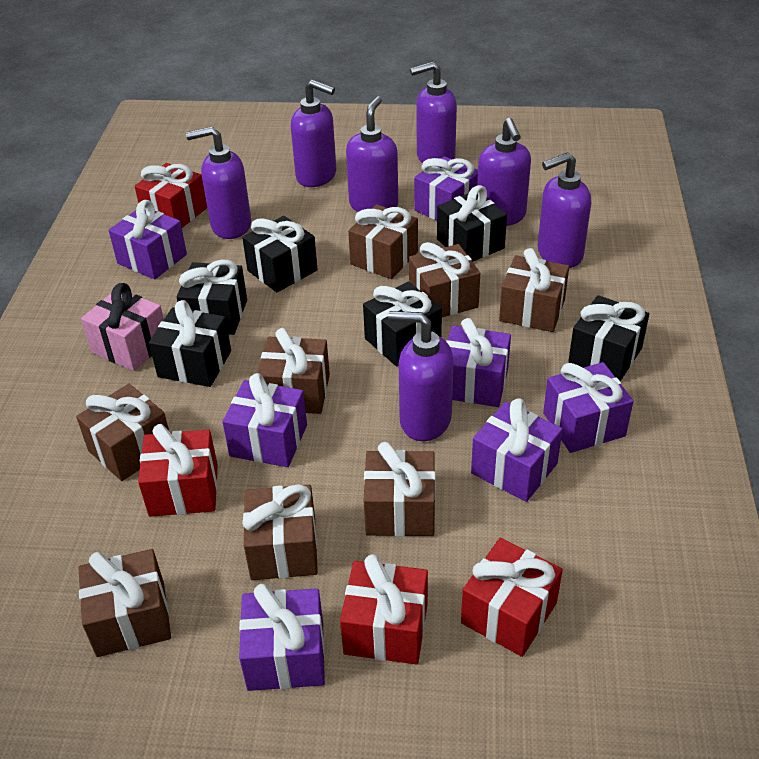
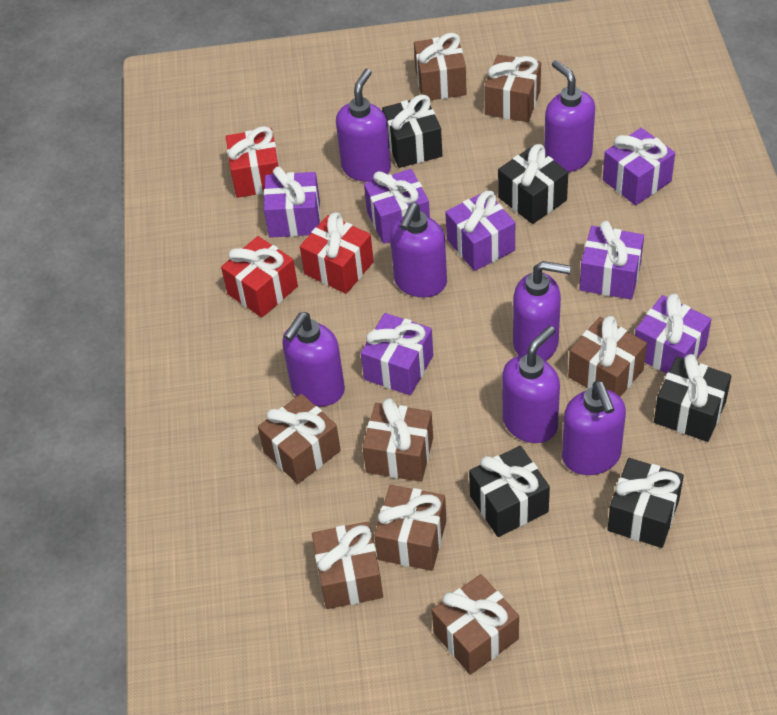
black gift: [149,300,231,387] [177,259,247,335] [242,216,318,292] [363,282,442,367] [437,185,507,262] [568,295,649,381] = 6 -> [382,95,442,168] [469,446,550,537] [498,144,568,224] [607,458,684,548] [654,354,731,442] = 5
pink gift: [81,283,164,371] = 1 -> none = 0
red gift: [135,163,207,228] [138,424,218,517] [340,554,428,664] [461,538,563,657] = 4 -> [221,236,298,318] [226,126,279,198] [300,212,374,294] = 3

